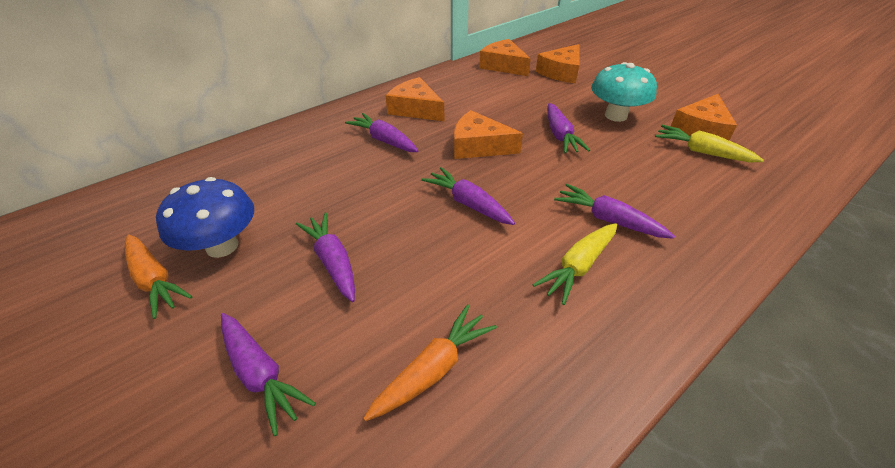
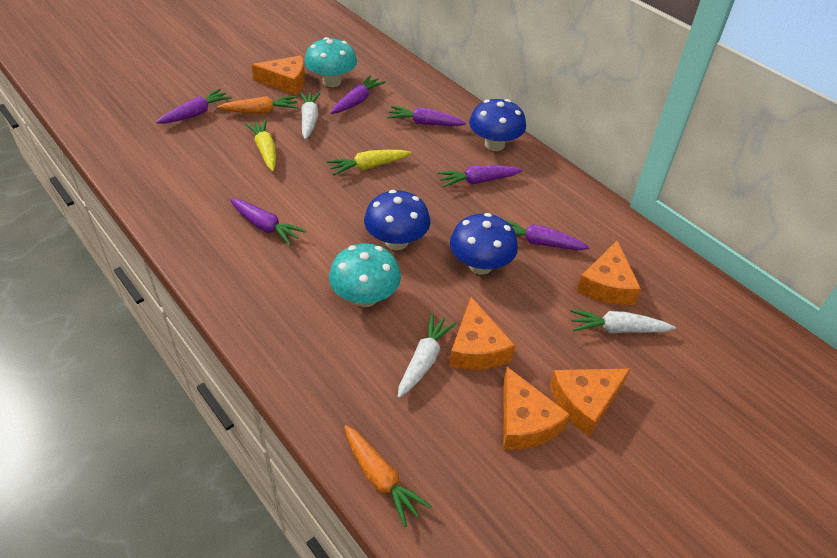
blue mushroom: [156,177,254,258] = 1 -> [364,190,431,250] [450,213,518,275] [469,99,526,151] = 3
turquoise mushroom: [591,62,657,122] = 1 -> [305,37,357,87] [329,243,401,307] = 2
white carrot: none = 0 -> [300,92,321,140] [398,313,457,398] [570,310,676,333] = 3

